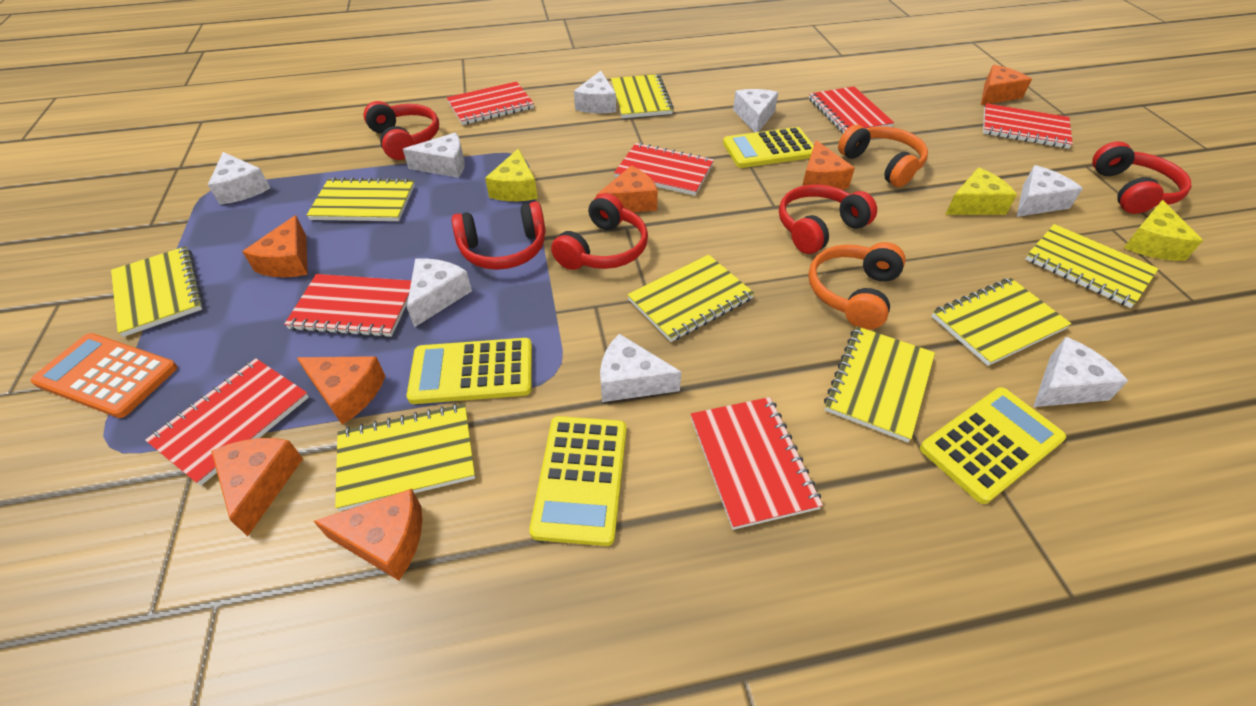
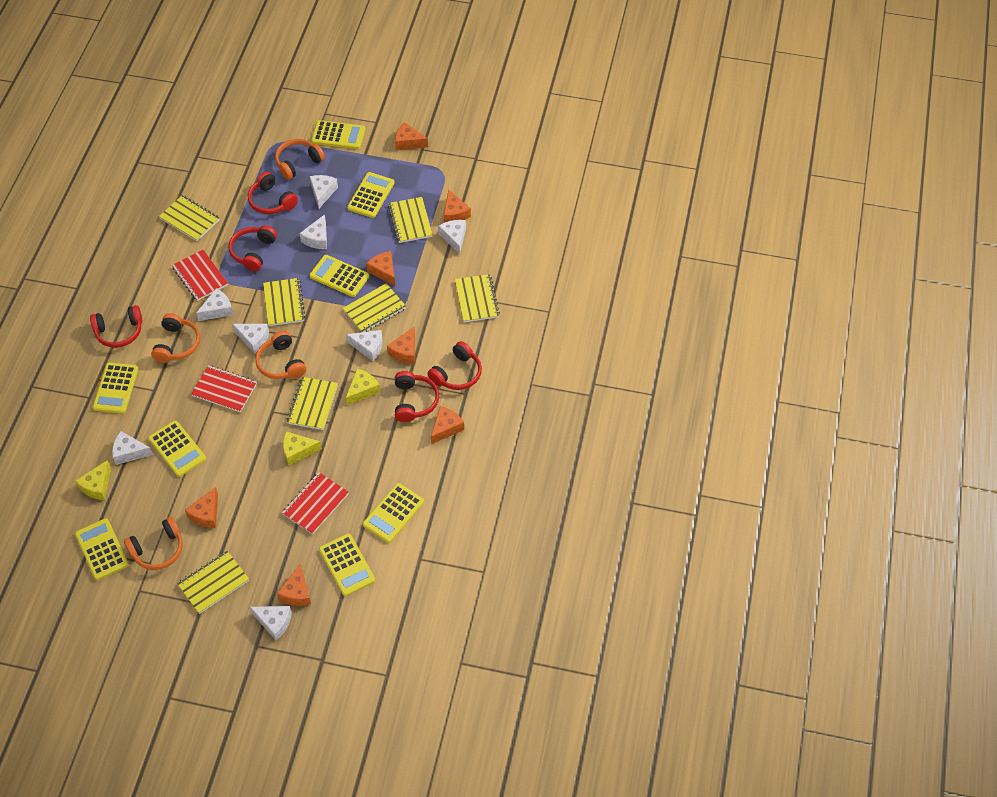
orange calculator: [31,333,177,418] = 1 -> none = 0
orange headphones: [808,242,906,330] [838,125,928,187] = 2 -> [124,517,183,570] [151,313,200,363] [255,331,306,379] [275,139,325,180] = 4
red notebook: [145,358,309,485] [284,274,411,337] [447,81,534,125] [614,143,714,196] [691,397,823,530] [809,86,894,133] [983,103,1073,149] = 7 -> [172,250,228,301] [191,365,257,412] [282,472,349,534] = 3
yellow calculator: [407,338,532,404] [529,416,626,546] [723,127,814,168] [920,387,1066,504] = 4 -> [75,518,129,580] [93,362,139,414] [148,420,206,477] [309,255,369,297] [311,120,366,149] [319,534,375,596] [347,172,395,218] [363,483,424,543] = 8
yellow notebook: [111,246,204,337] [307,177,415,221] [335,403,475,511] [611,74,674,118] [627,255,755,342] [824,326,935,442] [931,278,1072,366] [1025,224,1159,308] = 8 -> [159,195,220,241] [177,551,249,614] [263,278,305,326] [287,377,338,430] [343,283,406,332] [388,197,433,243] [455,274,500,322] = 7

